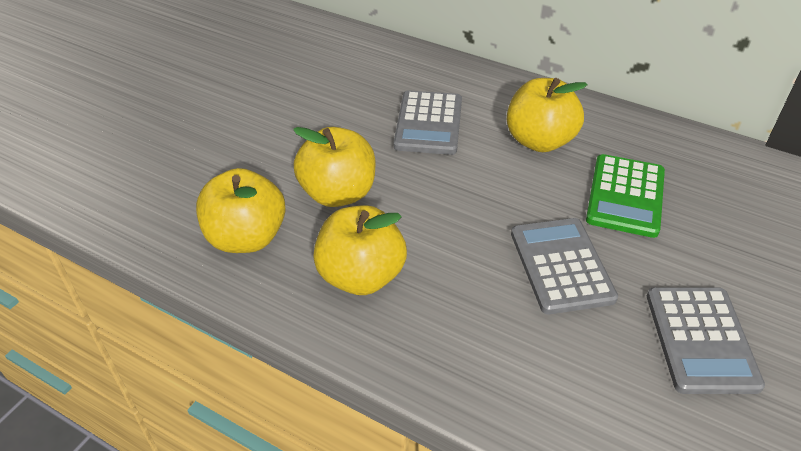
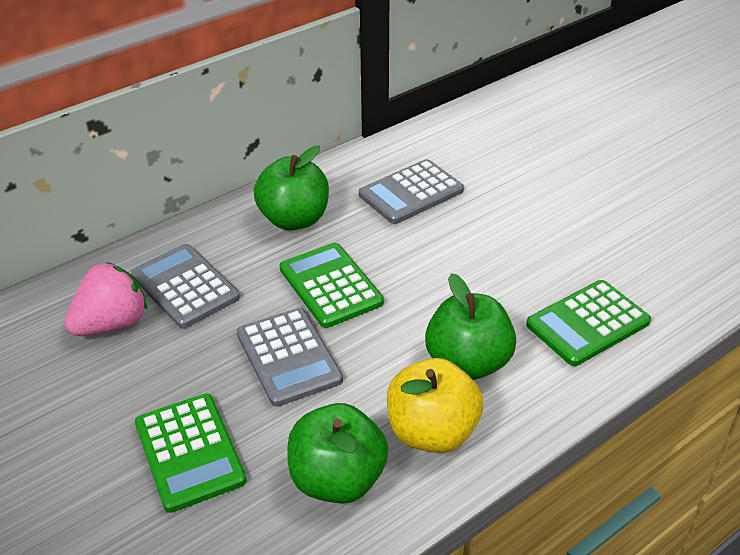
green apple: none = 0 -> [254,146,329,230] [287,403,388,503] [425,273,516,380] = 3
green calculator: [586,154,665,238] = 1 -> [135,394,247,513] [280,243,384,328] [526,280,651,366] = 3
pink strawberry: none = 0 -> [64,262,147,336] = 1
yellow apple: [196,168,286,253] [293,127,375,207] [313,205,407,295] [507,78,587,152] = 4 -> [387,358,483,453] = 1

